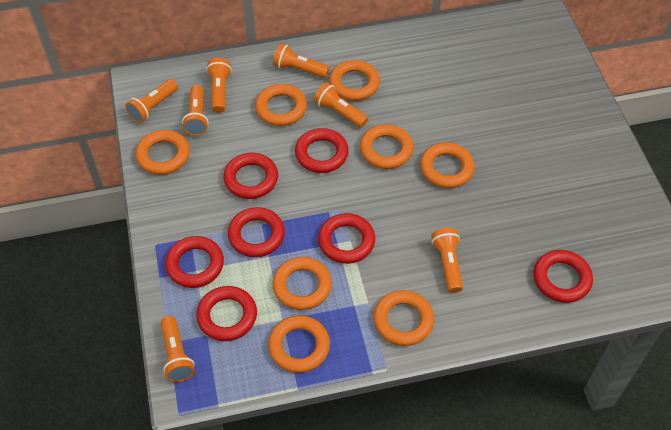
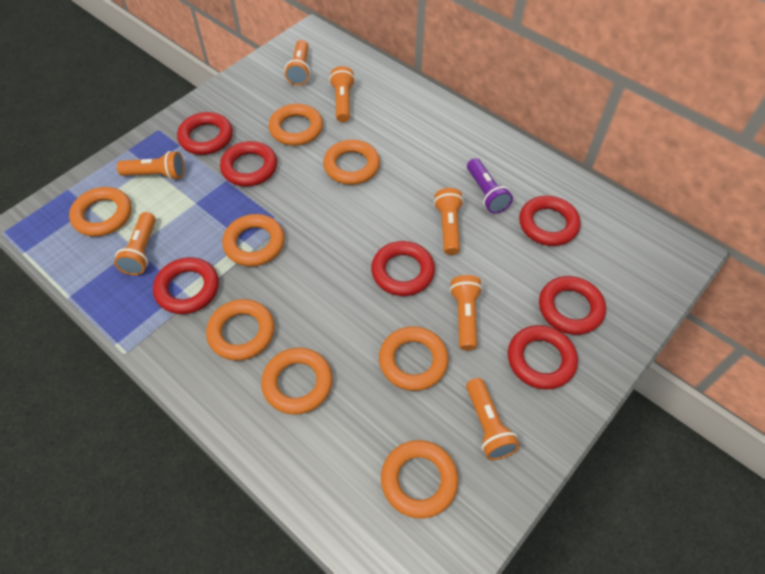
purple flashlight: none = 0 -> [467,158,513,214] = 1

